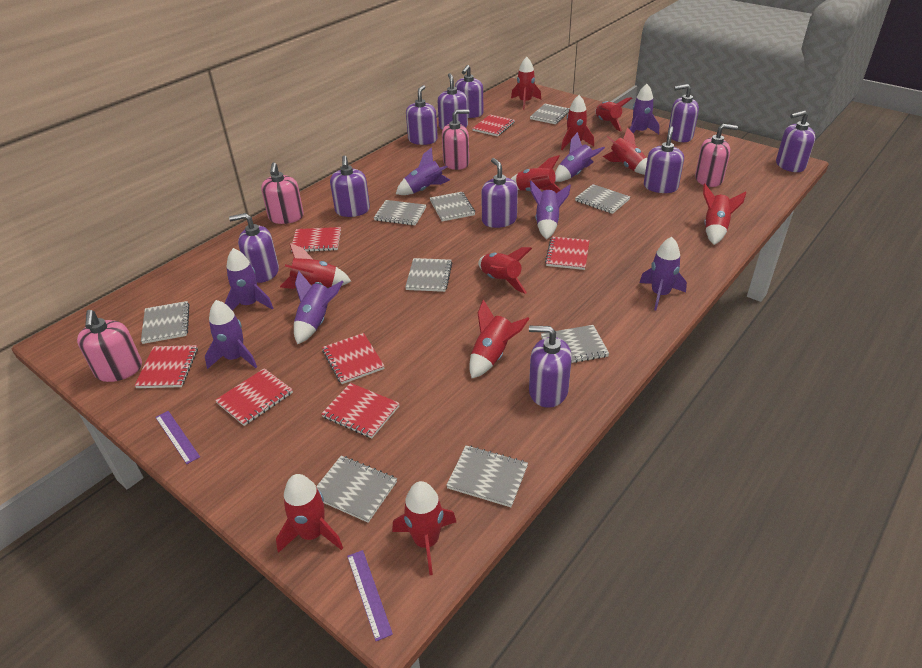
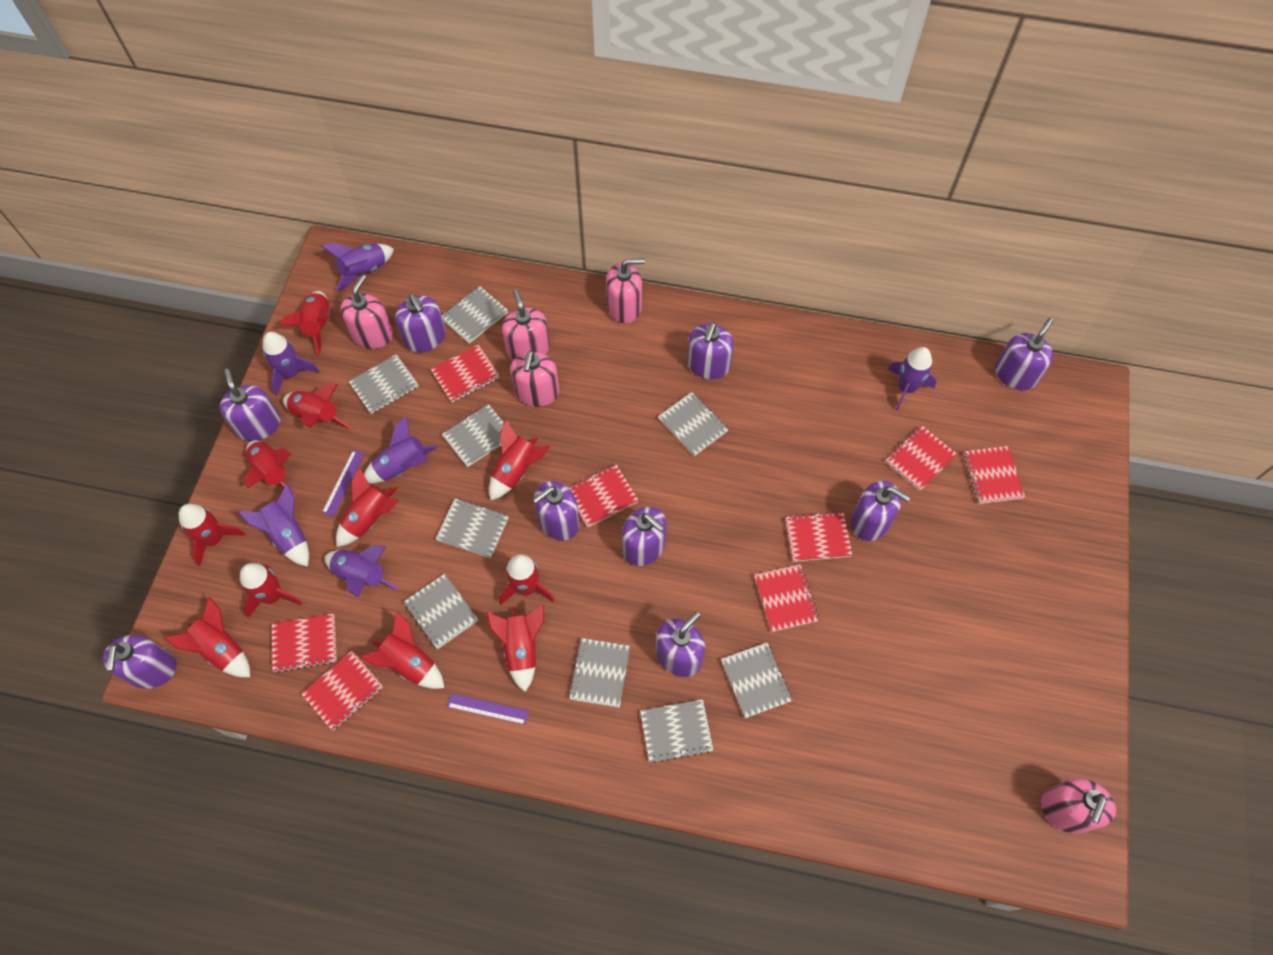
pink soap dispenser: [77,310,142,382] [261,162,304,224] [442,110,469,170] [695,124,738,187] = 4 -> [341,275,393,349] [502,289,550,360] [511,350,559,406] [606,258,645,324] [1041,778,1116,834] = 5
purple rocket: [205,300,257,369] [225,248,273,311] [294,271,343,344] [396,147,450,195] [530,181,571,239] [555,132,605,182] [629,84,659,134] [639,237,687,310] = 8 -> [238,483,309,567] [262,332,320,396] [321,243,394,292] [325,545,399,597] [364,416,438,483] [888,347,936,411] = 6
purple soap dispenser: [229,213,279,283] [330,156,370,217] [406,85,438,145] [438,73,468,130] [455,65,483,118] [481,158,518,228] [529,326,572,408] [644,126,684,193] [668,84,699,142] [776,110,816,172] = 10 -> [103,635,177,689] [220,369,281,441] [395,294,446,352] [533,481,580,540] [622,507,667,566] [656,611,705,677] [687,322,734,379] [851,480,910,541] [995,318,1053,390] = 9
red notebook: [134,345,198,388] [215,368,293,426] [291,227,341,252] [321,383,400,438] [322,333,384,384] [472,115,515,136] [545,237,590,270] = 7 -> [272,614,337,673] [301,651,383,730] [431,345,500,402] [569,464,639,528] [754,564,819,632] [785,511,852,562] [885,425,957,491] [963,446,1025,504] = 8

